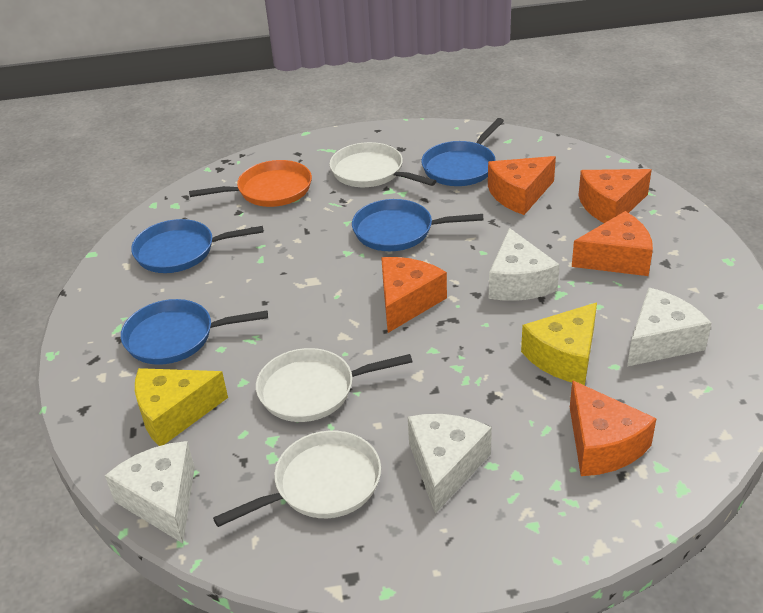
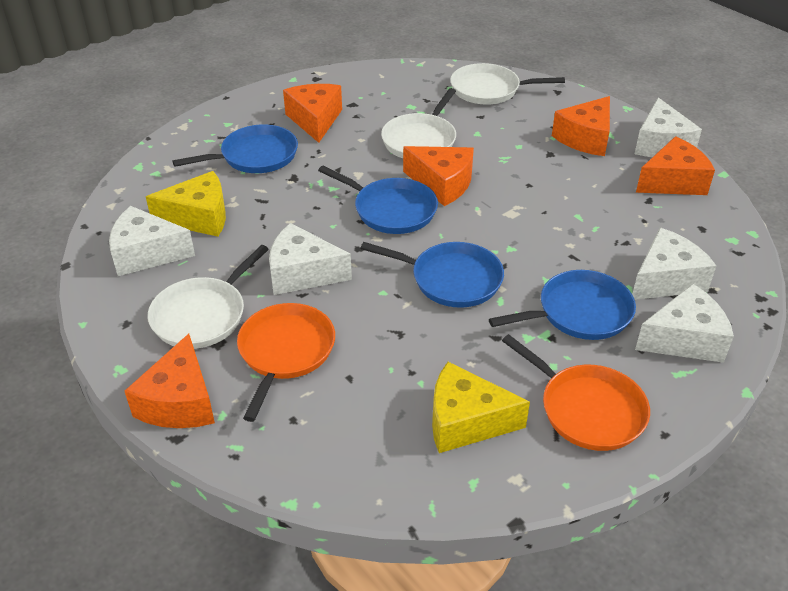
orange pan: [189,160,312,207] = 1 -> [237,303,335,422] [502,334,650,451] = 2
white cheese: [105,441,195,543] [408,414,492,514] [489,228,560,301] [627,288,712,367] = 4 -> [109,206,195,276] [269,223,352,295] [632,228,716,300] [635,98,702,157] [635,284,734,363] = 5

